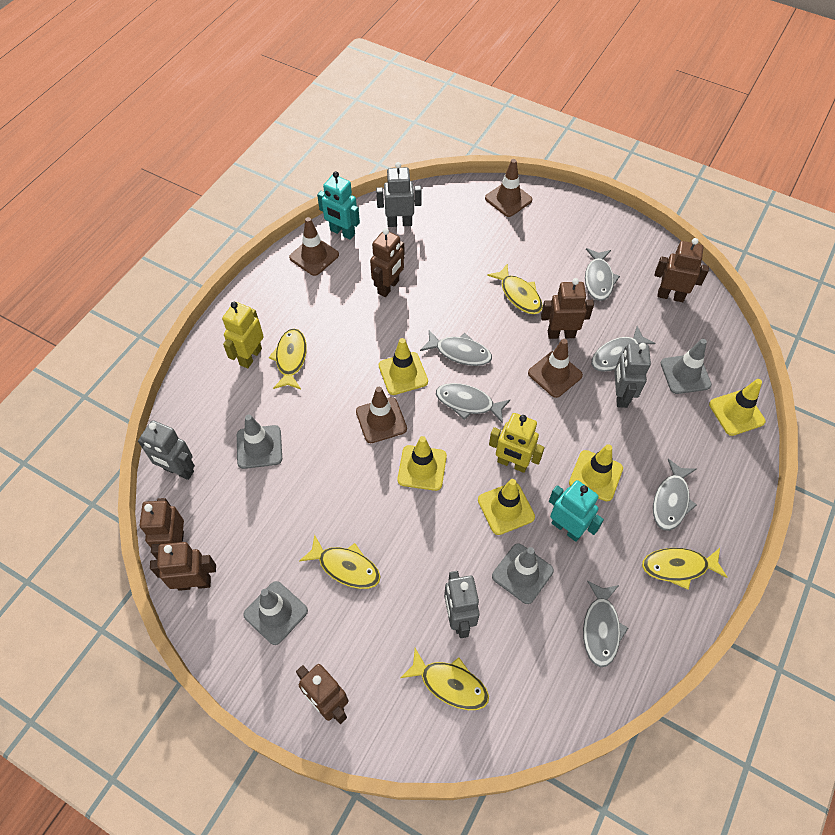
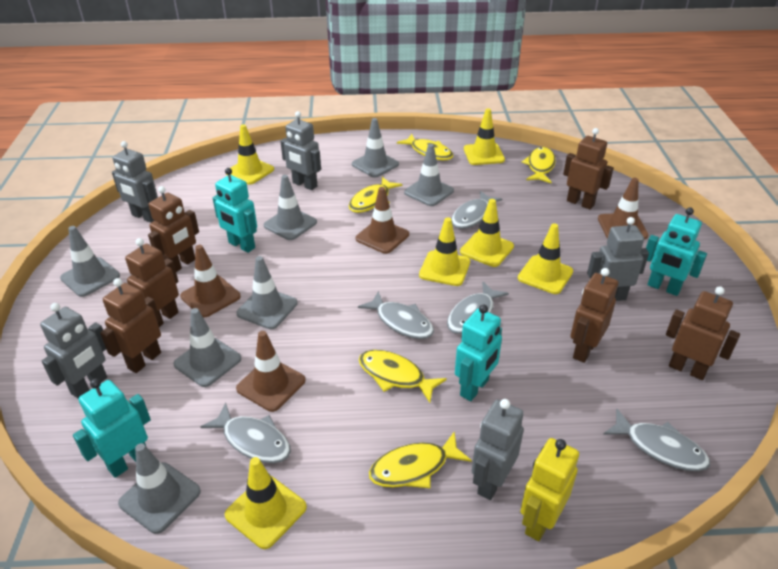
grey fish: [420,330,492,366] [436,383,510,423] [583,580,628,667] [585,248,620,301] [591,326,655,372] [653,459,697,531] = 6 -> [200,403,291,463] [358,291,434,339] [447,281,509,334] [451,191,502,229] [603,409,710,471] = 5
grey robot: [138,420,195,480] [376,162,422,227] [444,571,480,638] [614,343,651,408] = 4 -> [40,303,107,399] [112,141,158,223] [280,111,321,190] [472,399,524,500] [587,217,649,301] = 5
grey traffic cone: [237,414,282,469] [243,581,308,645] [492,543,554,604] [661,339,712,394] = 4 -> [60,226,120,297] [118,443,201,534] [174,308,241,387] [236,256,298,329] [264,175,317,240] [352,118,399,178] [404,144,454,206] = 7
turquoise robot: [317,171,360,240] [549,480,604,542] = 2 -> [73,378,151,478] [213,168,257,253] [455,305,502,401] [646,207,707,296] = 4
yellow robot: [222,302,264,368] [489,413,545,473] = 2 -> [521,438,579,541] = 1
yellow traffic cone: [379,338,428,395] [397,436,447,491] [478,479,535,535] [569,444,623,501] [709,379,766,436] = 5 -> [225,457,307,549] [226,124,274,184] [419,217,470,286] [460,199,514,267] [464,108,505,165] [518,223,573,294] = 6

